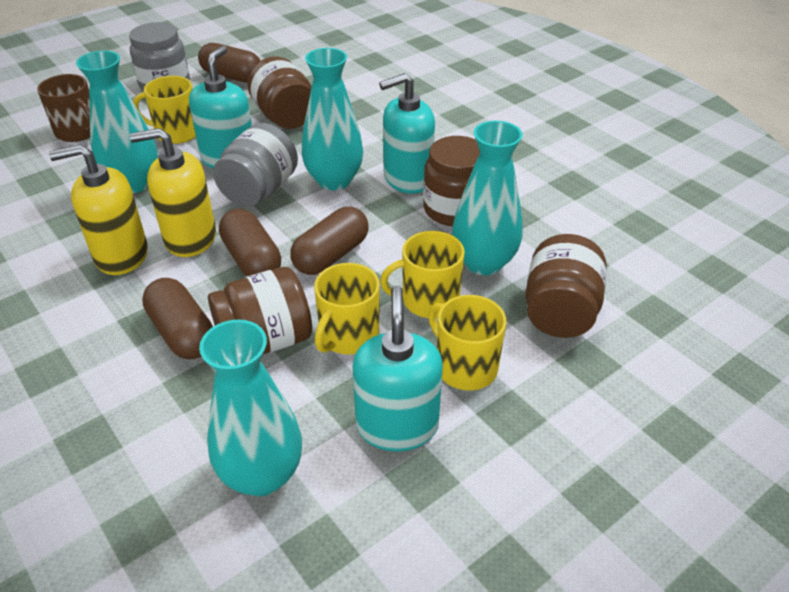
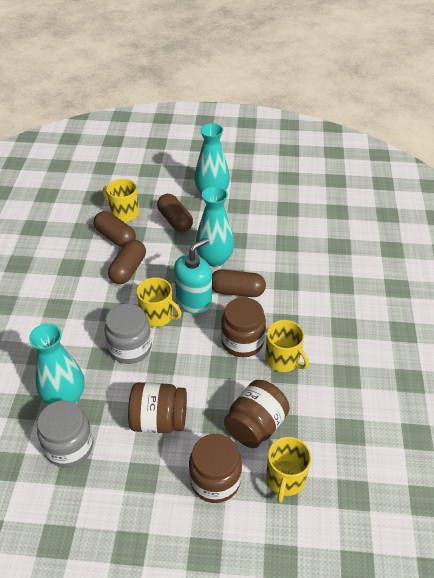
brown mug: [37,74,90,142] = 1 -> none = 0
turquoise soap dispenser: [189,46,252,168] [352,286,443,452] [379,73,435,194] = 3 -> [174,238,212,315] = 1
turquoise vase: [76,50,158,193] [199,320,302,497] [302,48,363,190] [452,121,523,275] = 4 -> [29,324,85,405] [195,123,230,194] [196,186,234,267] = 3
yellow soap dispenser: [49,144,148,275] [129,128,216,257] = 2 -> none = 0

